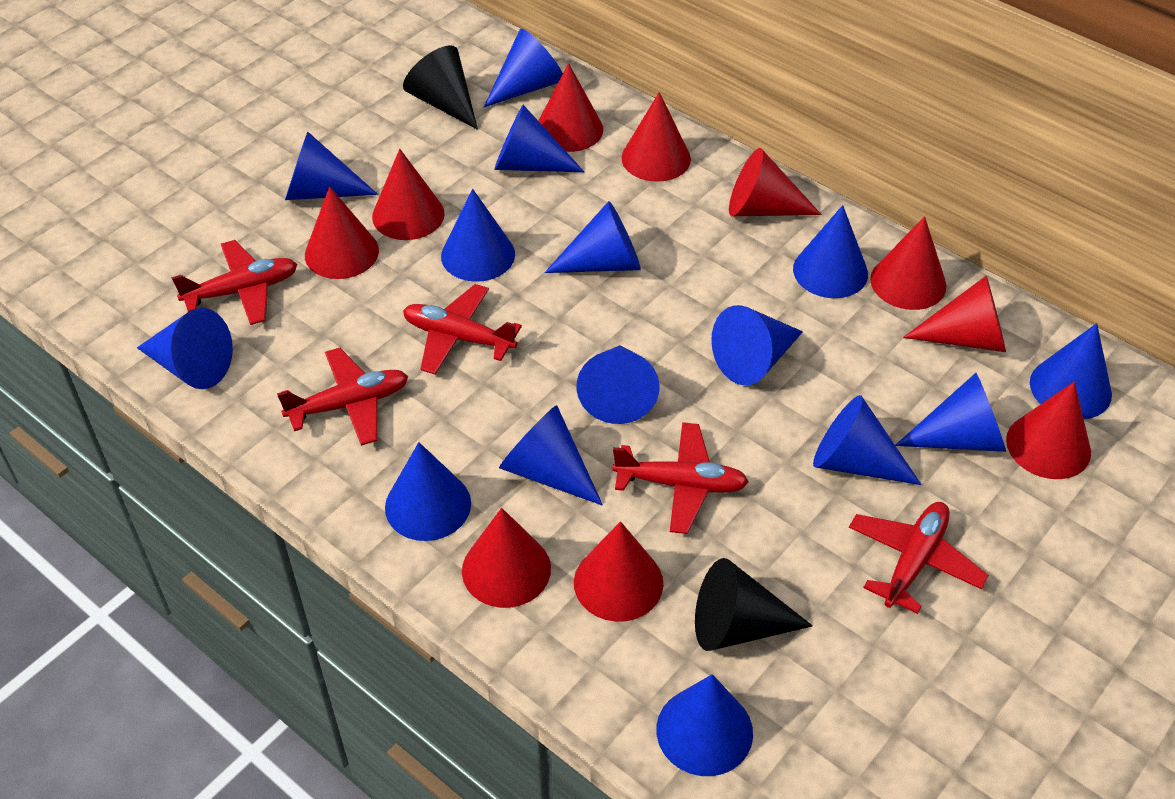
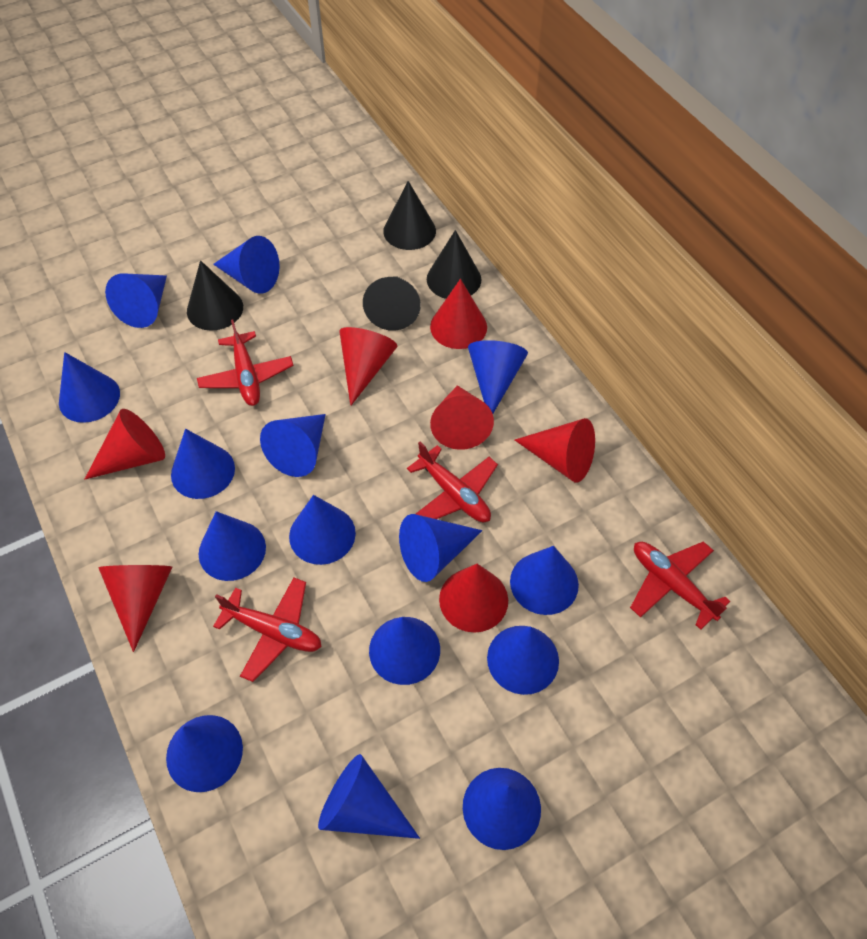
black cone: [403,45,478,130] [695,558,813,651] = 2 -> [187,260,243,331] [363,276,421,331] [383,181,436,250] [427,230,481,299] = 4
red cone: [305,186,379,279] [372,149,445,240] [462,508,551,608] [538,63,603,152] [574,521,663,622] [621,92,691,182] [729,148,822,216] [870,216,947,310] [903,276,1006,352] [1006,382,1091,479] = 10 -> [85,409,165,479] [98,565,172,652] [339,327,397,406] [430,279,487,349] [430,385,494,450] [439,564,508,633] [515,418,595,483] = 7
red plane: [171,240,297,325] [277,348,408,446] [403,284,522,374] [612,422,749,534] [849,502,989,614] = 5 -> [197,319,294,406] [213,578,322,682] [407,442,498,522] [630,541,731,630] = 4

